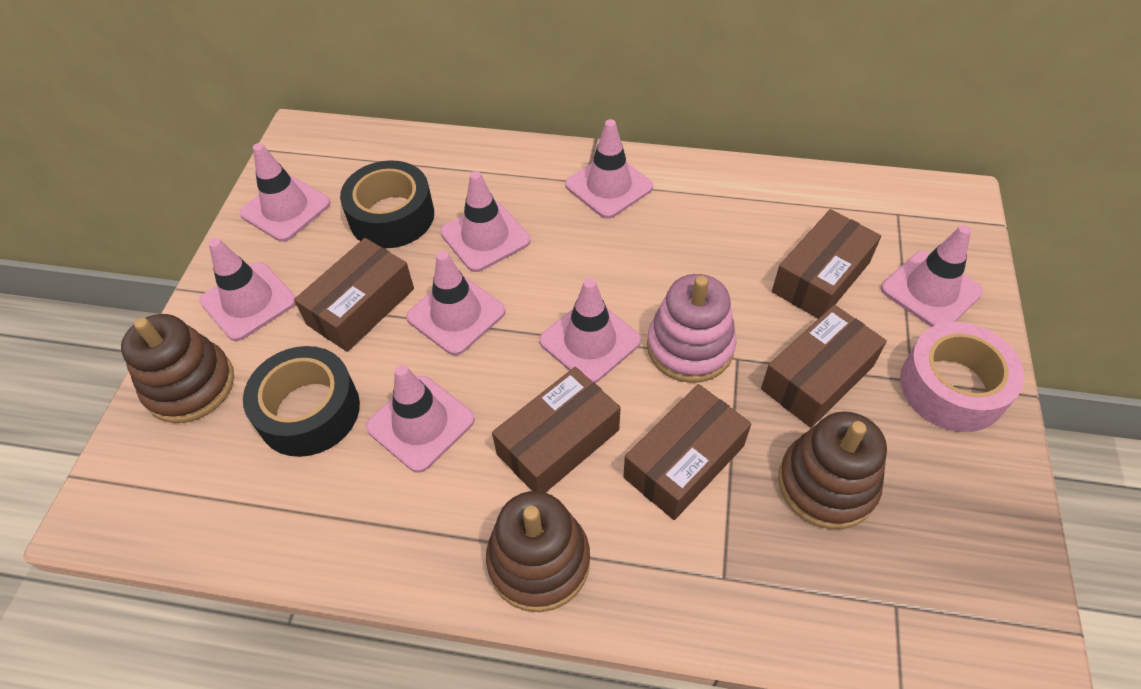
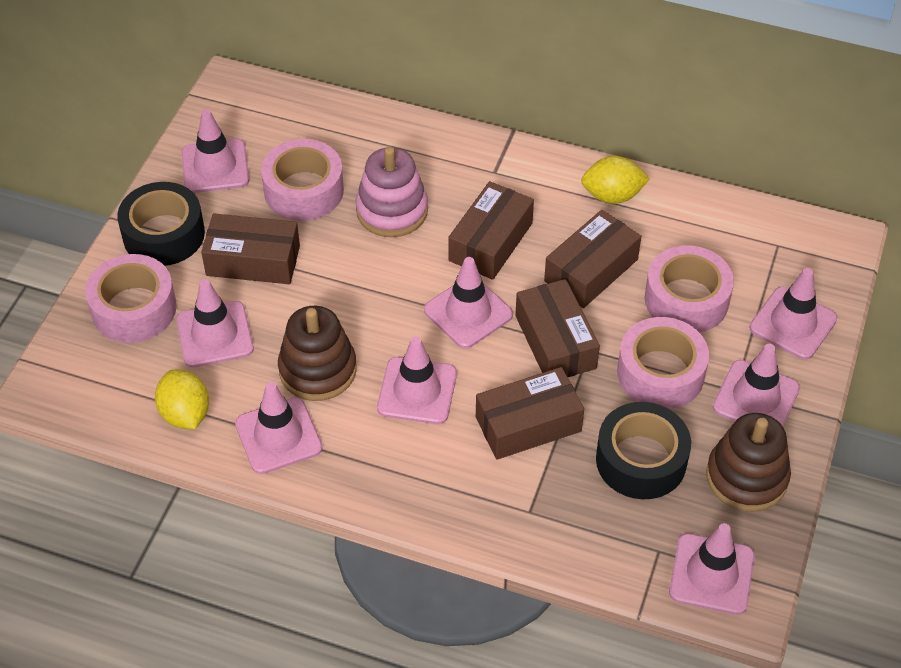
brown stacking toy: [121,314,234,423] [486,491,590,612] [778,411,887,529] = 3 -> [278,306,357,401] [706,413,791,512] = 2
pink tape: [900,322,1024,432] = 1 -> [85,254,177,343] [261,139,344,221] [617,317,709,409] [644,245,734,333] = 4
yellow lemon: none = 0 -> [155,369,209,429] [581,156,650,204] = 2

